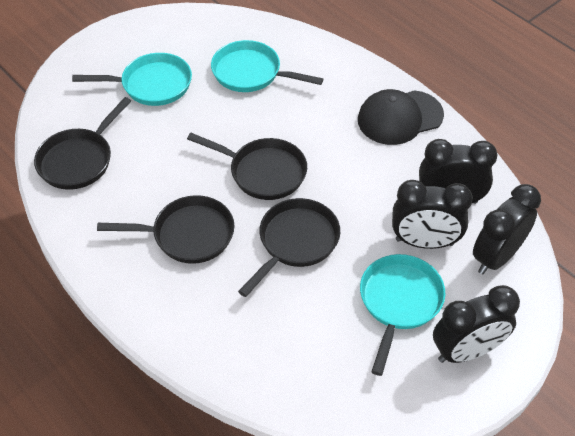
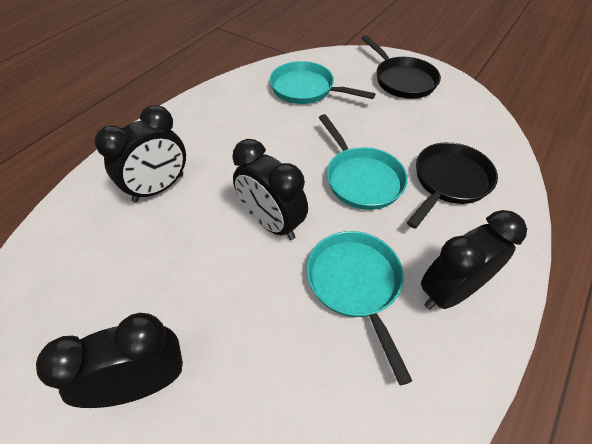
black cap: [358,89,444,145] = 1 -> none = 0
black pan: [34,97,131,190] [97,195,234,264] [187,133,307,200] [238,198,340,297] = 4 -> [362,35,441,99] [407,142,498,229] = 2

